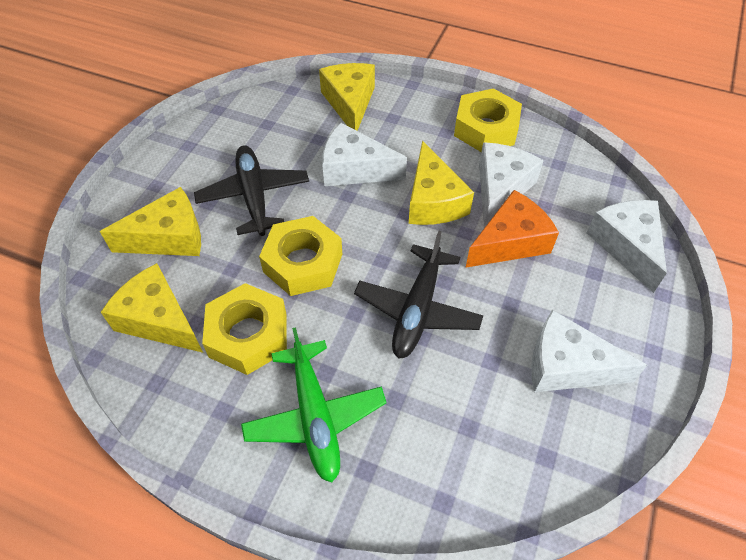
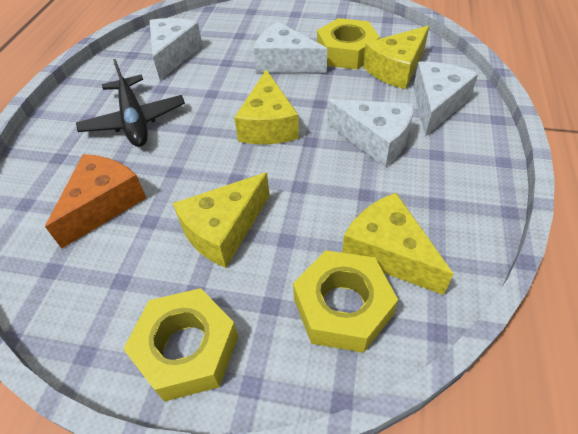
black plane: [194,145,309,236] [354,231,483,359] = 2 -> [76,59,185,147] = 1
green plane: [241,327,387,483] = 1 -> none = 0

